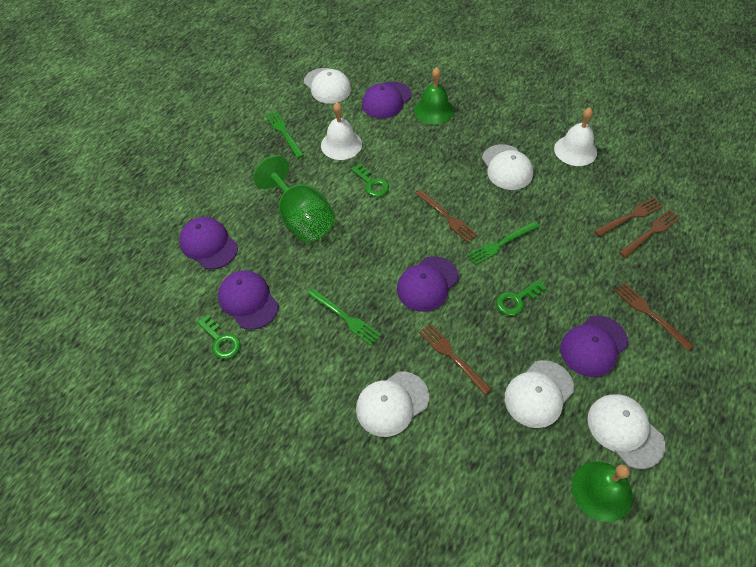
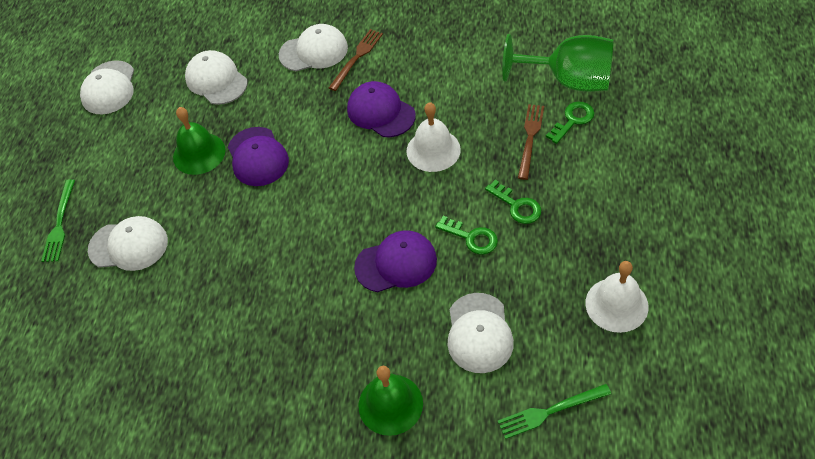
brown fork: [415,189,478,243] [419,324,491,395] [594,197,663,237] [615,283,694,351] [619,209,681,258] = 5 -> [329,29,383,91] [518,104,544,180] = 2
green fork: [266,111,304,158] [308,288,381,346] [467,221,540,265] = 3 -> [41,179,75,262] [497,384,611,439] = 2
purple cap: [179,217,238,270] [218,270,279,330] [362,82,412,119] [397,256,459,312] [560,315,628,377] = 5 -> [228,127,289,186] [347,81,416,137] [354,230,437,292] = 3

